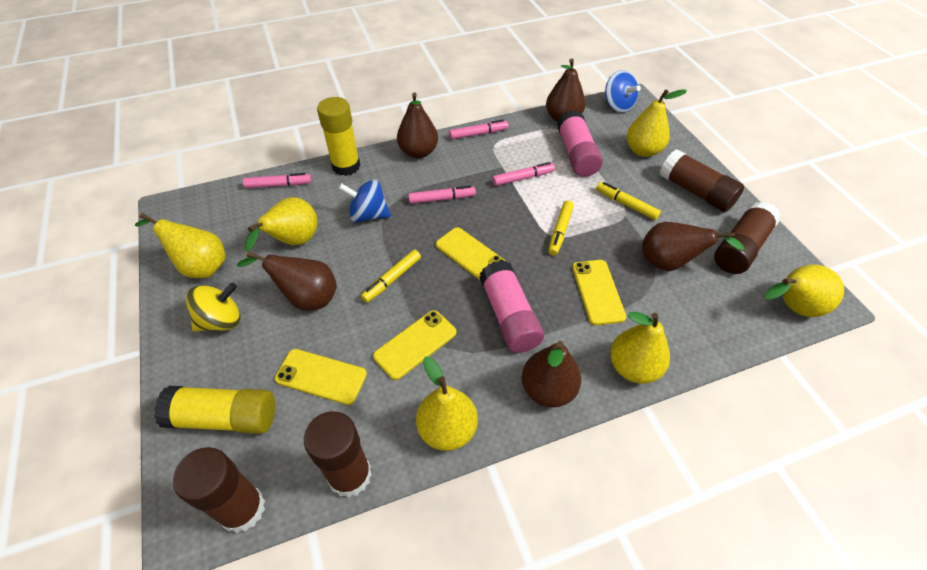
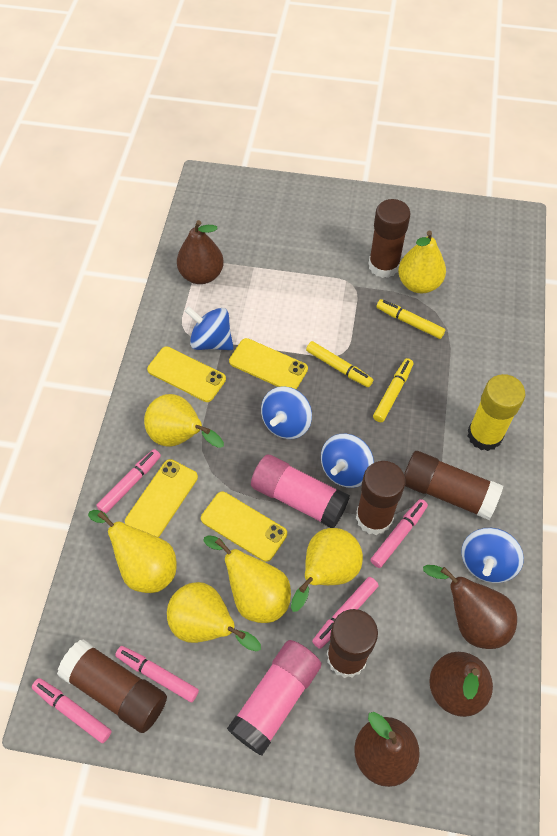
blue spinning top: [338,179,391,223] [605,70,641,113] = 2 -> [185,306,234,350] [261,386,312,439] [321,434,374,488] [461,528,524,583] = 4
brown glue stick: [173,447,265,533] [304,411,372,498] [660,149,744,212] [714,201,781,274] = 4 -> [57,639,167,733] [327,609,378,678] [356,461,405,535] [368,199,411,278] [404,451,503,520] = 5
brown pear: [237,251,337,311] [397,92,438,158] [522,341,581,408] [546,59,586,122] [642,222,745,271] = 5 -> [177,220,224,284] [354,712,420,787] [423,565,517,649] [429,652,493,717] = 4
pink marker: [243,173,312,188] [408,185,476,204] [449,119,508,139] [492,162,555,186] = 4 -> [32,678,112,743] [96,449,161,514] [115,646,199,702] [312,577,379,649] [370,499,428,568] = 5
yellow glue stick: [154,386,275,434] [317,97,361,176] = 2 -> [468,374,525,451] = 1
yellow spinning top: [186,283,240,331] = 1 -> none = 0

